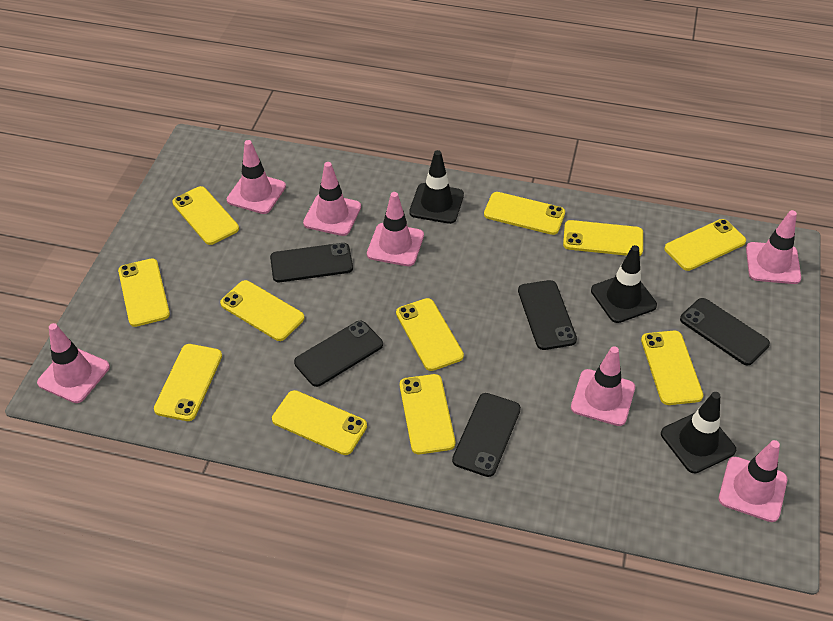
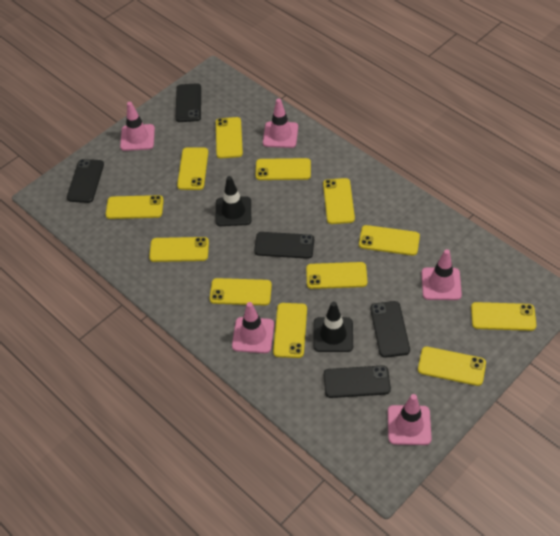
black traffic cone: [409,150,464,224] [591,245,657,323] [661,392,736,474] = 3 -> [215,176,251,226] [314,301,353,352] = 2
pink traffic cone: [37,323,110,403] [227,140,286,214] [303,162,361,236] [367,192,424,266] [571,346,635,426] [719,440,787,522] [746,210,801,284] = 7 -> [120,102,155,151] [232,302,274,353] [263,98,298,148] [388,394,432,445] [421,249,462,300] = 5
yellow phone: [118,258,170,327] [154,344,222,421] [172,186,239,245] [220,280,304,341] [272,390,367,455] [396,298,464,371] [400,374,455,454] [484,192,565,235] [563,220,643,256] [641,330,703,405] [664,219,746,271] = 11 -> [106,195,164,219] [149,237,209,262] [177,147,208,190] [210,278,272,305] [216,117,243,158] [256,158,311,180] [273,303,307,358] [306,262,367,289] [323,178,355,224] [359,225,420,256] [418,347,486,386] [471,302,536,331] = 12

